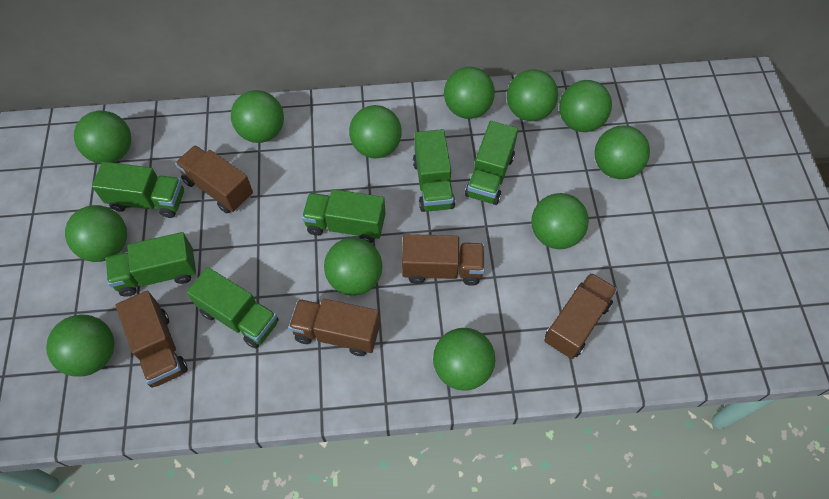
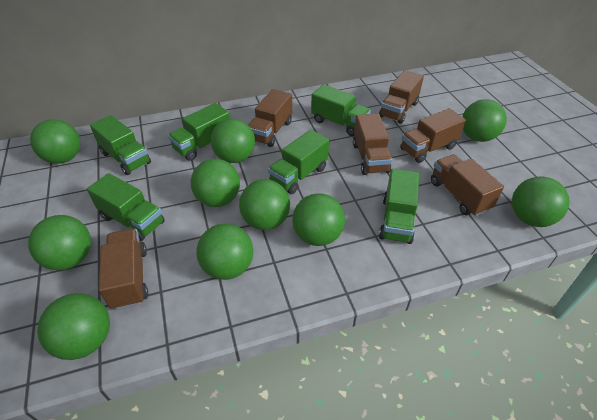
brown truck: [116,291,188,388] [175,145,253,213] [289,299,380,356] [402,234,485,286] [544,273,617,359] = 5 -> [99,229,148,310] [248,89,292,147] [353,113,392,175] [379,70,424,124] [400,108,466,163] [431,154,504,216] = 6
green ball: [46,315,114,377] [65,205,127,262] [74,111,131,164] [231,90,284,143] [324,238,382,296] [349,105,402,158] [433,328,495,391] [444,67,495,119] [507,69,558,121] [531,193,589,249] [559,80,612,132] [595,125,650,179] = 12 -> [28,215,91,270] [30,119,80,164] [37,293,110,360] [191,159,240,207] [196,223,253,280] [211,119,255,163] [239,179,290,230] [292,193,345,246] [462,99,507,142] [512,177,570,227] = 10

